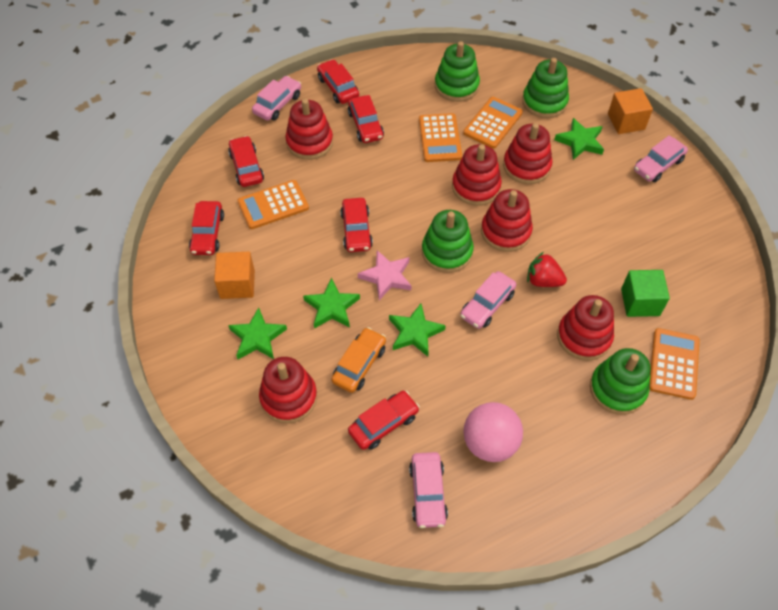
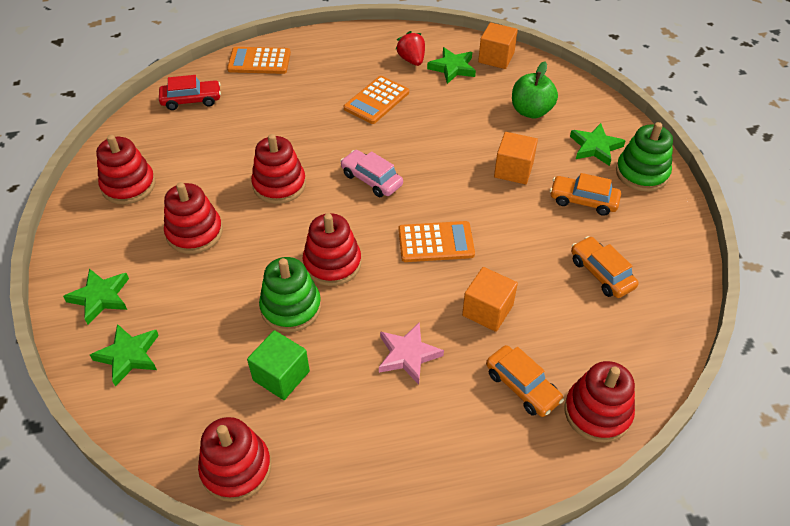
green apple: none = 0 -> [512,62,558,118] = 1
green stacking toy: [422,210,474,273] [435,41,480,102] [522,58,569,118] [590,348,651,415] = 4 -> [259,257,321,332] [616,122,673,192] = 2
orange calculator: [237,180,309,229] [419,113,462,162] [463,97,523,149] [649,328,700,400] = 4 -> [227,47,291,74] [344,76,409,124] [398,221,475,262] = 3
orange car: [331,327,386,393] = 1 -> [486,345,564,417] [550,173,621,216] [571,236,639,298] = 3
orange cube: [214,252,255,299] [608,88,653,134] = 2 -> [462,267,518,332] [478,22,518,69] [494,132,538,184] = 3
pink ball: [463,402,523,462] = 1 -> none = 0
pink car: [252,76,301,121] [409,452,448,528] [460,271,516,329] [634,135,688,182] = 4 -> [340,150,403,197] = 1
red car: [189,201,224,255] [228,136,264,187] [317,59,359,104] [340,198,373,252] [348,95,384,143] [348,391,420,450] = 6 -> [159,75,221,110] = 1

